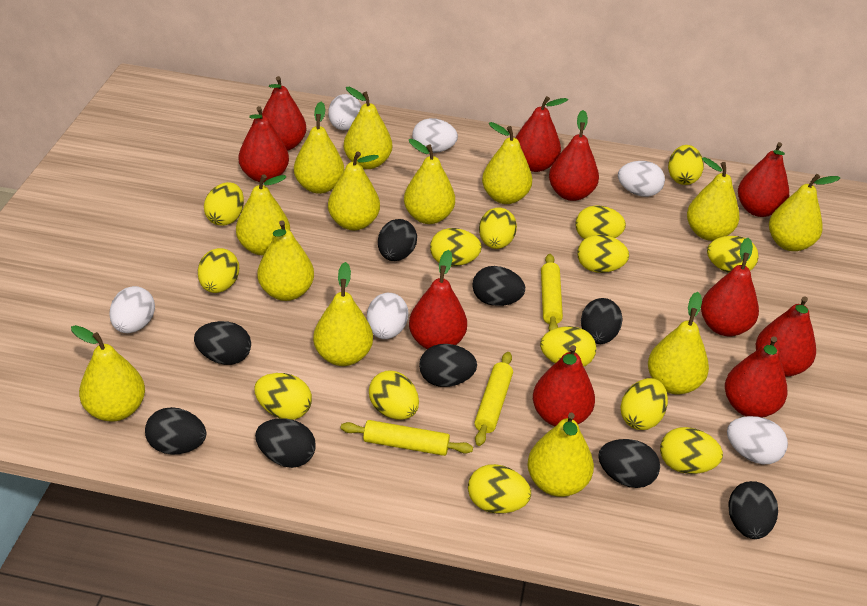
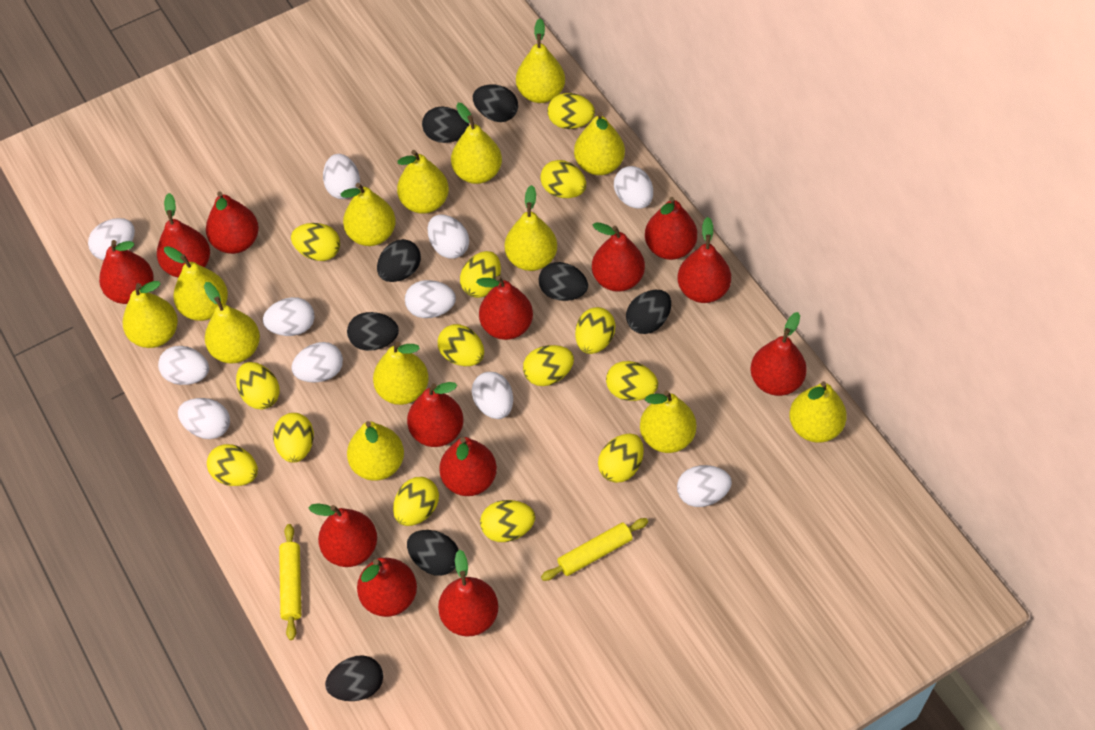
black egg: [145,407,206,455] [194,321,251,365] [255,418,316,468] [378,219,417,261] [419,344,477,387] [472,266,525,306] [581,298,623,344] [598,439,660,488] [728,481,778,539] = 9 -> [325,655,383,701] [347,312,399,351] [377,239,421,282] [407,530,458,576] [422,106,469,143] [473,85,518,122] [539,262,588,301] [626,290,671,334] = 8
red pear: [238,106,289,183] [262,76,306,151] [409,250,467,349] [515,96,568,172] [533,345,595,426] [549,110,599,201] [701,238,759,336] [725,336,787,418] [738,142,789,217] [756,296,816,377] = 10 -> [99,240,154,304] [157,193,210,277] [206,191,259,254] [308,503,377,567] [357,558,417,617] [407,382,464,447] [438,550,498,637] [439,437,497,496] [476,276,533,340] [592,222,645,292] [645,197,697,260] [678,217,731,303] [750,312,807,396] = 13
white egg: [109,286,155,333] [328,94,361,130] [367,293,408,339] [412,118,458,153] [618,161,665,197] [727,416,788,465] = 6 -> [88,218,135,260] [158,346,209,385] [178,398,230,439] [263,297,314,336] [291,342,343,382] [323,154,360,199] [405,280,456,318] [428,215,469,259] [472,372,513,419] [614,166,653,209] [677,465,732,507] = 11
yellow rolling pin: [341,420,473,456] [474,352,513,446] [541,254,563,331] = 3 -> [279,524,301,640] [541,518,648,581] = 2

